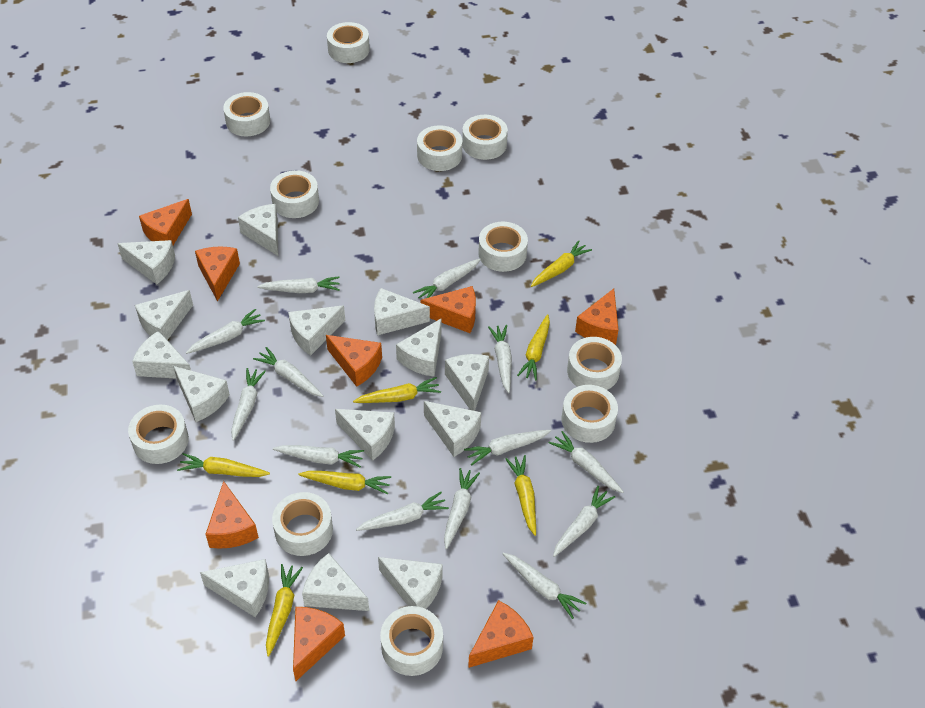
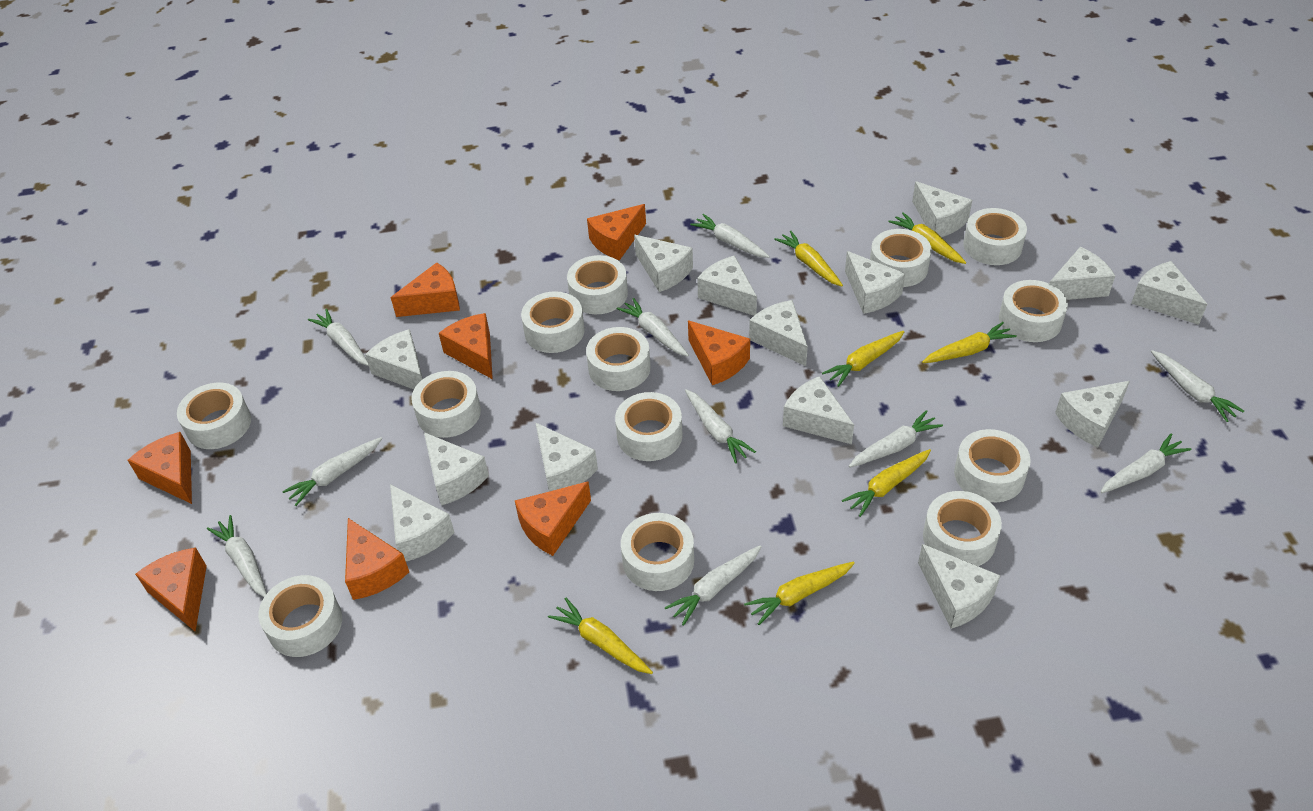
white carrot: [186,309,265,354] [231,368,266,441] [253,347,323,397] [257,276,340,293] [273,445,364,468] [356,492,449,531] [413,259,481,298] [444,468,480,549] [464,430,551,465] [488,325,512,393] [503,552,586,619] [549,431,624,493] [553,486,616,557] = 13 -> [207,515,267,597] [282,437,382,506] [308,309,369,366] [617,298,689,357] [664,545,762,626] [685,389,756,463] [690,214,770,258] [849,410,943,468] [1101,433,1191,493] [1151,350,1244,422] = 10
white tape: [128,405,189,464] [223,92,270,136] [270,170,319,218] [272,492,333,556] [327,22,370,63] [380,606,443,676] [417,125,462,171] [462,115,508,160] [478,222,528,272] [562,385,618,443] [567,337,622,390] = 11 -> [177,383,251,449] [258,575,342,657] [411,371,481,438] [521,291,585,353] [567,255,628,314] [586,327,651,391] [615,392,683,461] [621,513,694,591] [870,229,932,287] [923,491,1002,566] [954,429,1031,502] [963,208,1027,265] [999,280,1068,342] = 13

